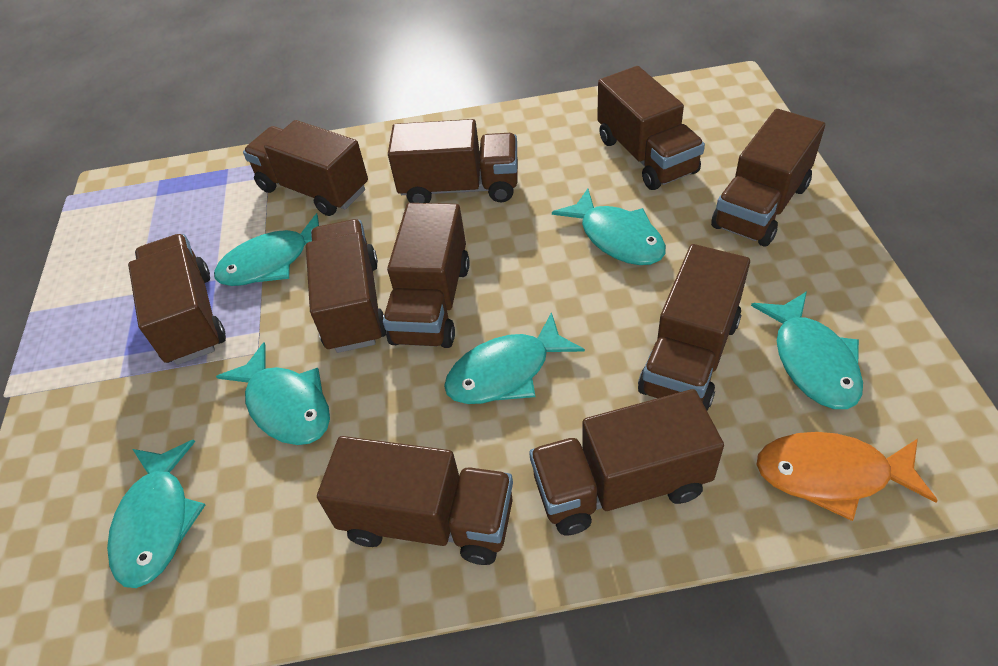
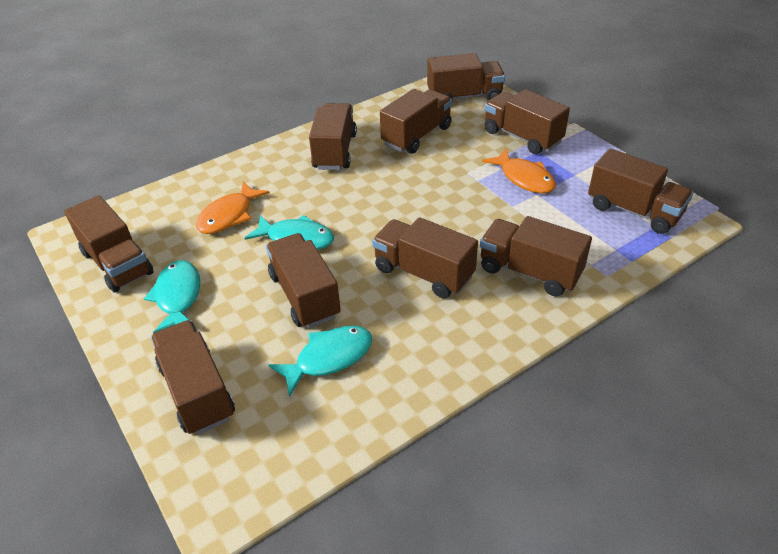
orange fish: [757,432,938,521] = 1 -> [196,181,270,234] [482,149,556,193] = 2
turquoise fish: [107,440,205,588] [214,213,319,286] [216,342,330,445] [444,312,585,404] [552,188,666,265] [751,291,863,409] = 6 -> [144,260,200,334] [245,215,334,250] [269,326,372,397] = 3

